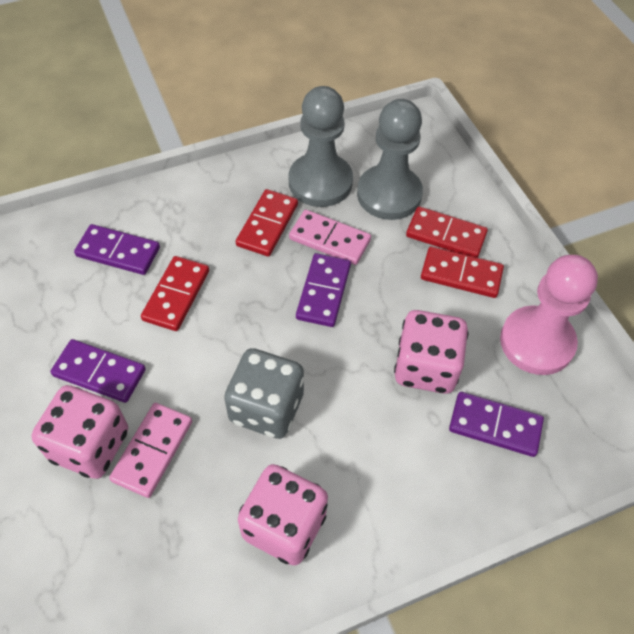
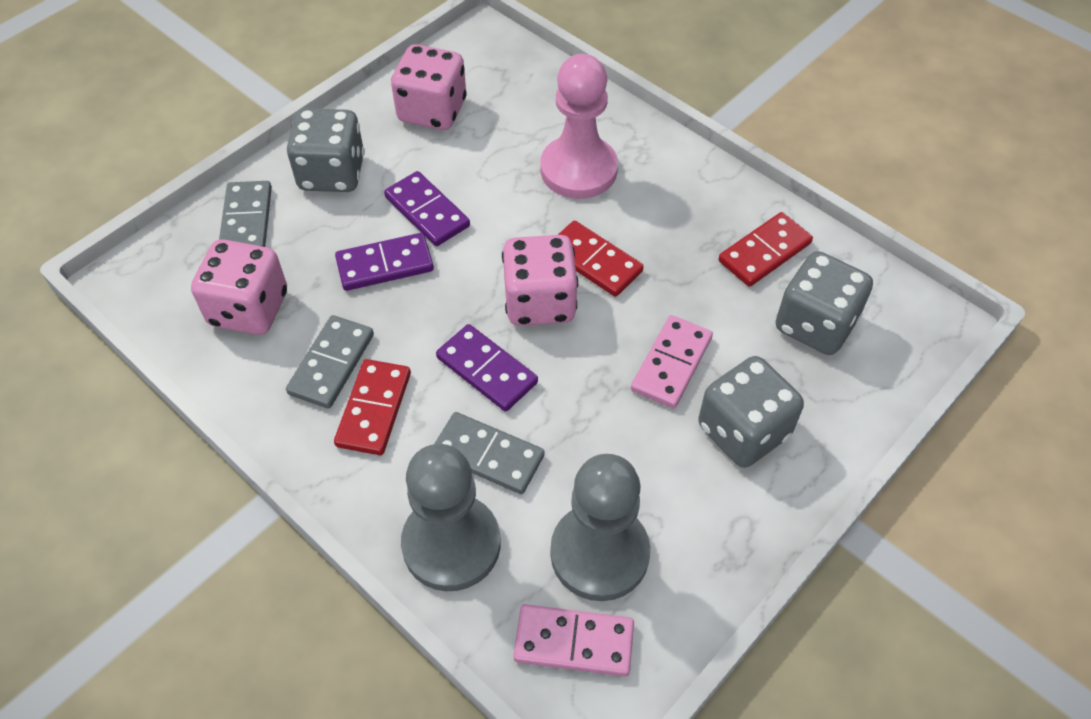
grey dice: [224,348,304,439] = 1 -> [287,108,365,192] [698,356,804,468] [776,251,873,355] = 3
grey domino: none = 0 -> [219,181,272,247] [286,315,374,409] [434,412,544,494] = 3
purple domino: [50,339,146,403] [74,224,160,275] [296,253,351,327] [449,392,544,457] = 4 -> [335,233,434,291] [384,171,470,246] [436,324,538,412] = 3
red domino: [141,256,209,331] [236,189,298,257] [406,206,488,258] [421,247,504,298] = 4 -> [334,359,411,455] [558,221,644,297] [718,212,813,287] = 3

